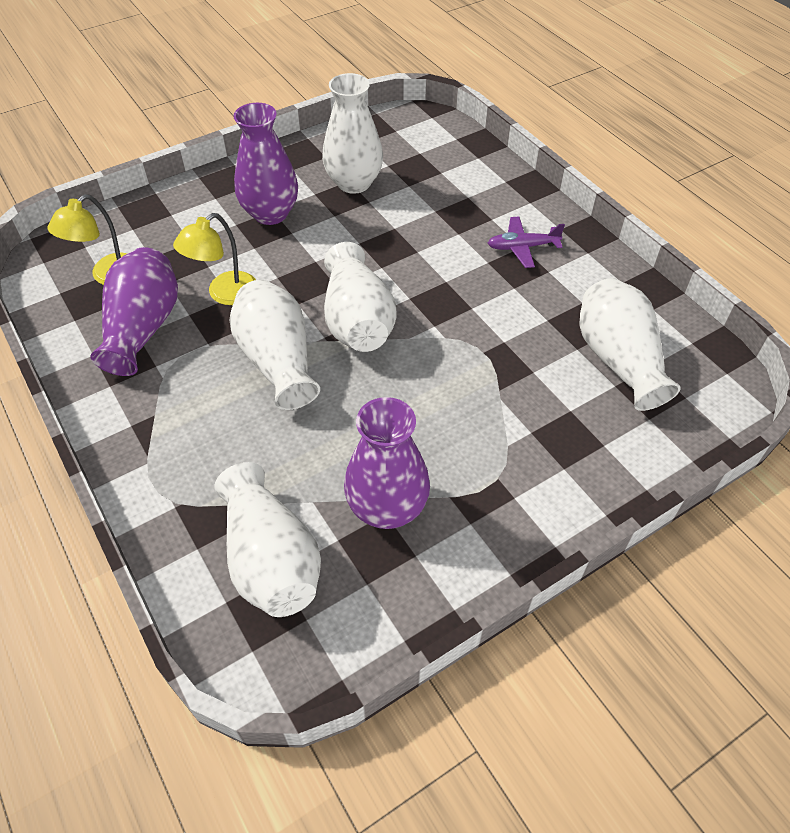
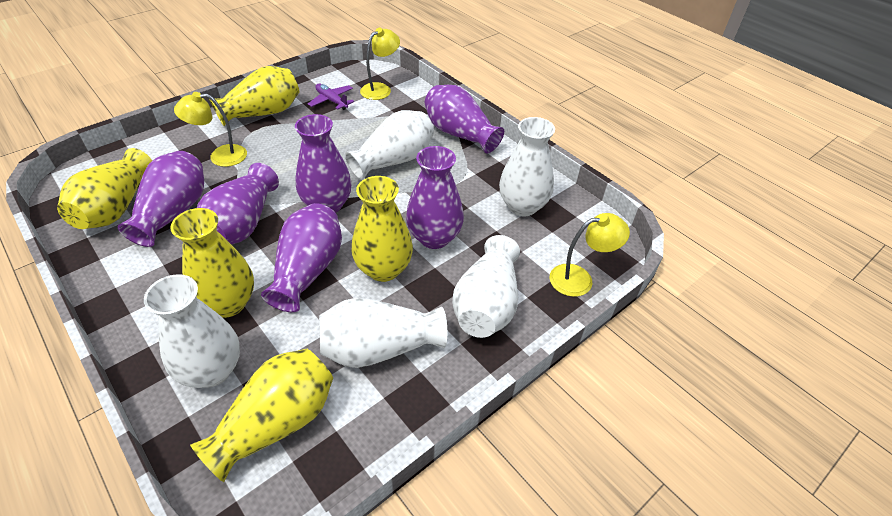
purple vase: [90,247,178,376] [233,103,298,225] [344,397,430,529] = 3 -> [118,151,204,247] [197,163,279,244] [261,203,342,312] [295,114,352,213] [406,146,464,249] [425,85,504,153] = 6
yellow lamp: [47,194,127,285] [173,213,256,305] = 2 -> [174,92,247,167] [360,28,400,100] [550,213,630,297] = 3
yellow vase: none = 0 -> [57,148,152,229] [170,208,254,318] [190,349,333,482] [209,66,300,126] [351,176,413,282] = 5

